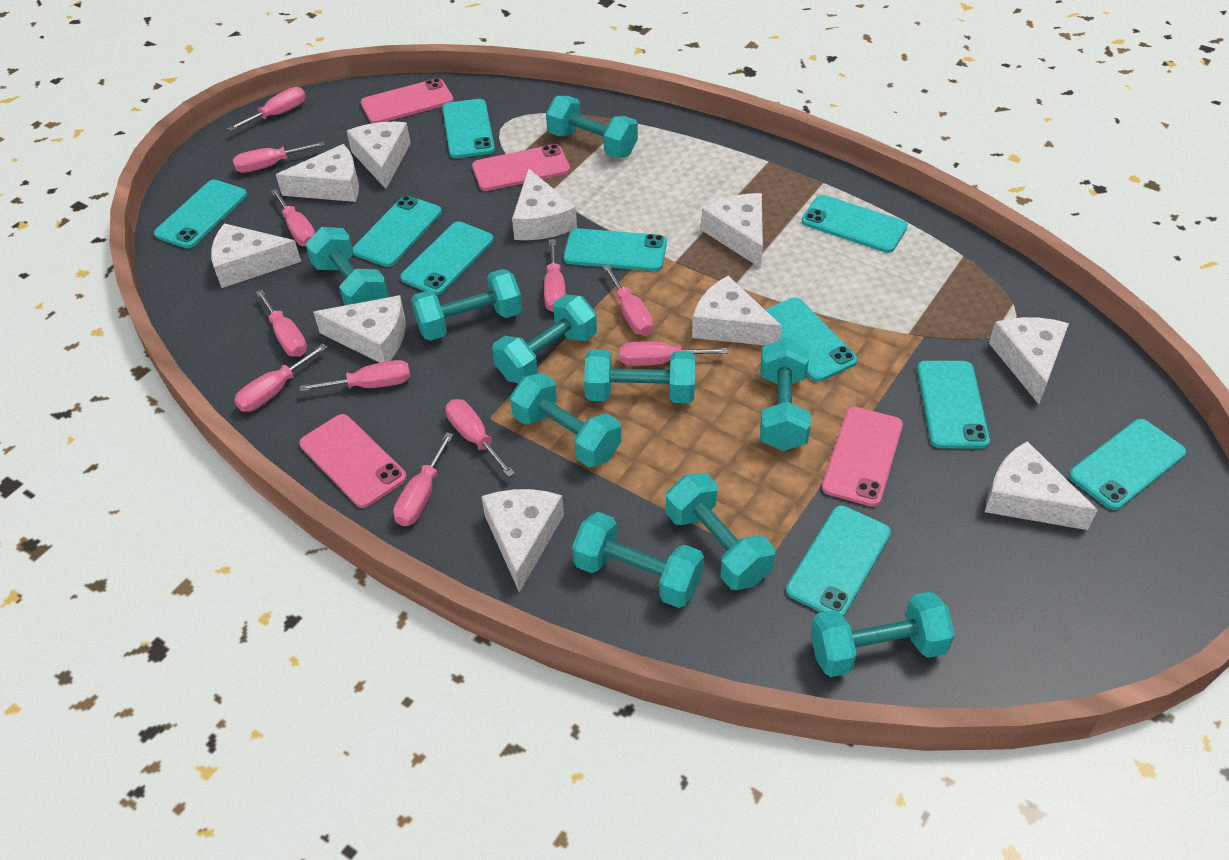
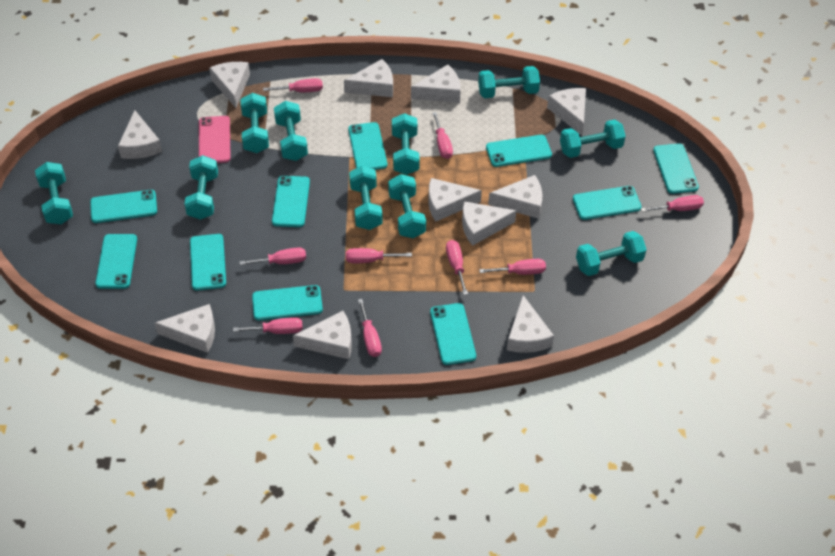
pink phone: [299,414,407,508] [361,78,454,123] [472,144,570,191] [822,407,903,507] = 4 -> [199,116,231,163] = 1
pink screwdriver: [228,87,306,131] [233,141,325,173] [234,343,327,412] [256,290,307,357] [271,189,315,246] [300,360,410,392] [393,432,454,526] [445,399,515,477] [544,239,566,312] [602,264,653,335] [620,341,728,366] = 11 -> [233,317,303,334] [239,247,306,265] [263,78,323,92] [346,248,412,263] [358,299,382,357] [433,112,453,159] [446,240,468,295] [479,259,546,275] [641,195,704,212] = 9
white cheese: [211,223,301,288] [276,144,359,202] [313,295,406,363] [347,122,411,189] [481,489,564,593] [512,168,577,240] [692,276,782,345] [701,193,763,268] [985,441,1097,530] [989,317,1069,404] = 10 -> [118,110,162,159] [154,304,215,353] [209,62,250,108] [293,311,352,359] [344,59,393,97] [411,64,461,103] [428,178,482,222] [462,201,516,246] [488,175,542,219] [507,295,554,353] [547,88,586,136] = 11

